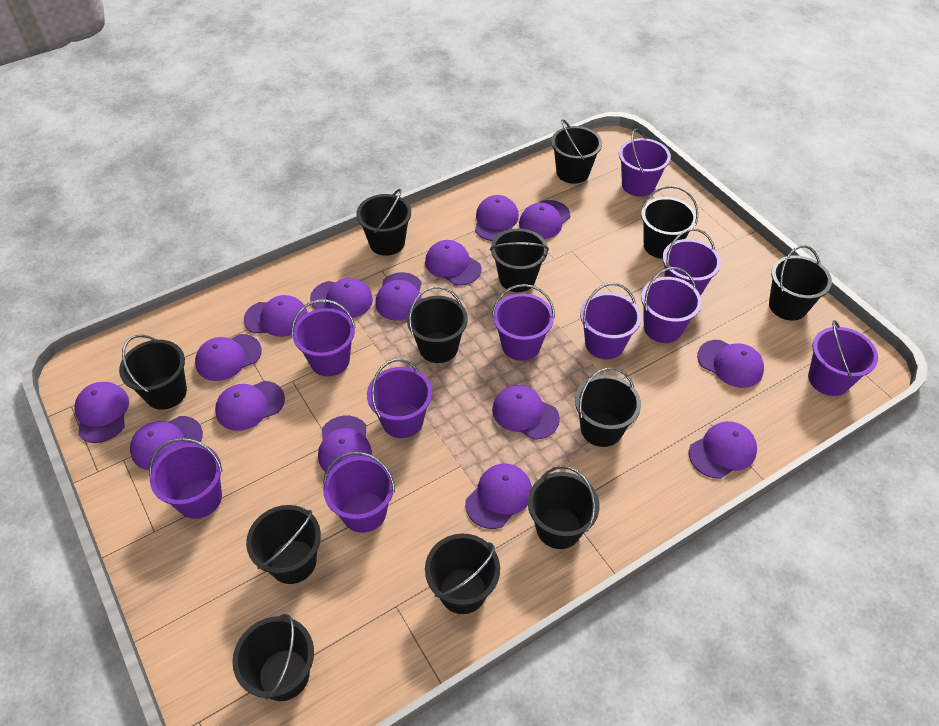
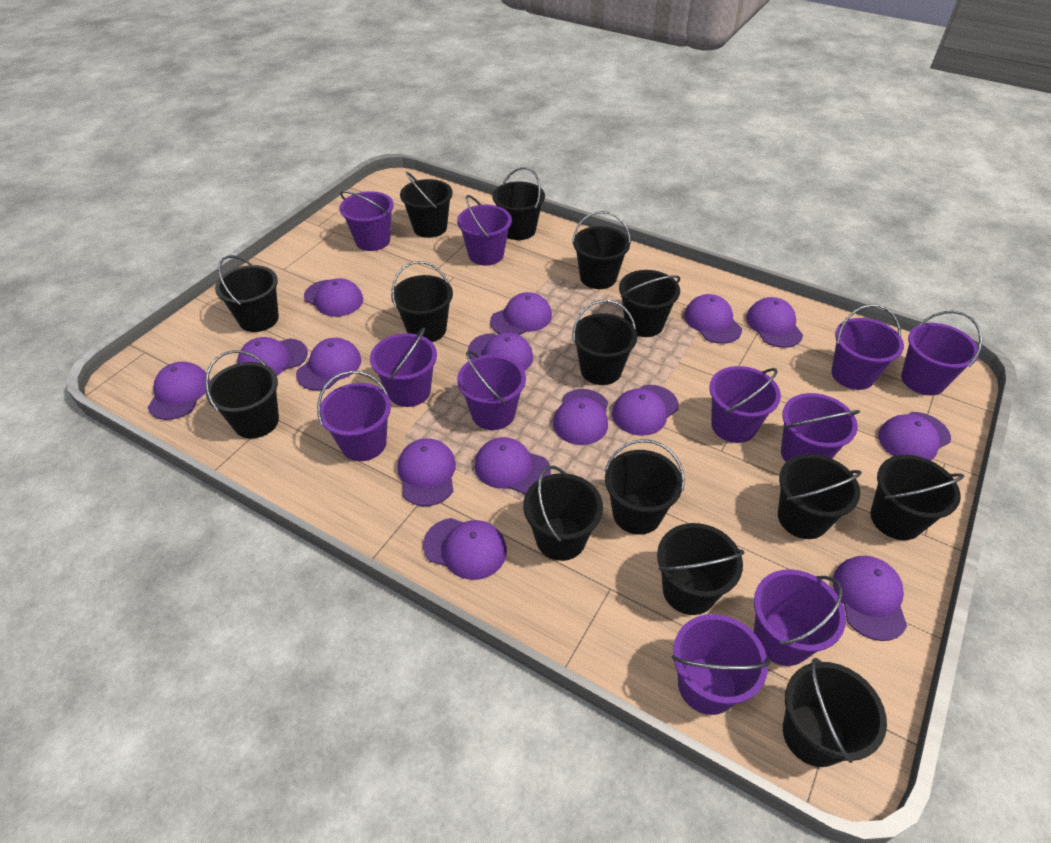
black bucket: [119,335,187,410] [232,614,314,701] [246,505,321,584] [356,189,411,256] [407,286,468,363] [425,534,500,614] [490,229,549,292] [528,466,600,549] [551,119,602,184] [575,367,641,447] [641,186,698,259] [769,245,832,321] = 12 -> [205,350,279,438] [215,255,279,332] [391,261,453,342] [400,172,453,238] [492,167,545,240] [523,466,603,561] [572,211,631,289] [572,300,637,385] [605,439,685,535] [619,270,680,337] [657,523,745,615] [778,454,862,539] [783,658,887,767] [870,455,964,540] = 14
purple bucket: [149,438,223,519] [291,299,356,376] [323,452,395,533] [367,359,432,438] [492,284,555,361] [580,283,641,359] [619,129,671,197] [641,267,702,343] [662,229,721,296] [808,320,878,396] = 10 -> [317,371,391,461] [340,191,394,251] [370,328,437,407] [457,195,512,266] [457,351,526,430] [672,614,771,715] [709,366,781,443] [754,569,846,666] [781,393,860,462] [831,304,904,390] [901,311,982,395] = 11

